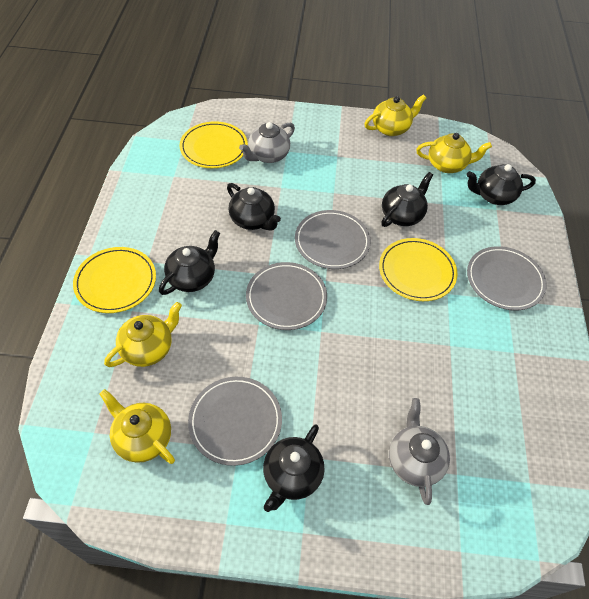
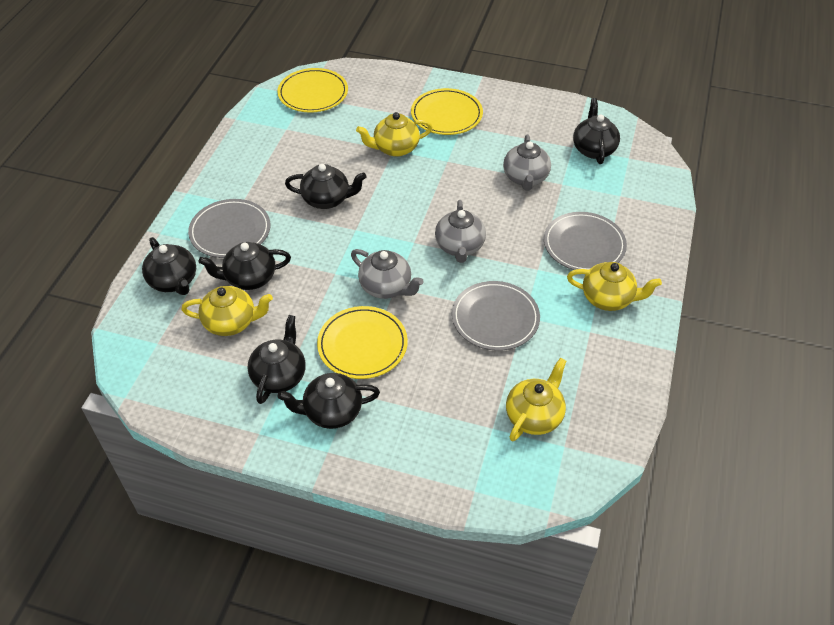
black teapot: [159,230,220,295] [227,183,281,231] [263,424,325,512] [381,172,433,227] [466,164,536,205] = 5 -> [142,237,196,295] [199,242,291,290] [248,315,306,404] [277,373,380,429] [285,164,367,209] [573,98,620,164] = 6
grey plate: [188,377,282,466] [246,262,327,330] [295,210,371,269] [467,246,547,310] = 4 -> [188,199,270,258] [452,281,540,351] [544,212,627,270] = 3
grey teapot: [239,122,295,163] [389,398,450,505] = 2 -> [351,249,424,299] [435,200,486,263] [503,134,551,191] = 3

